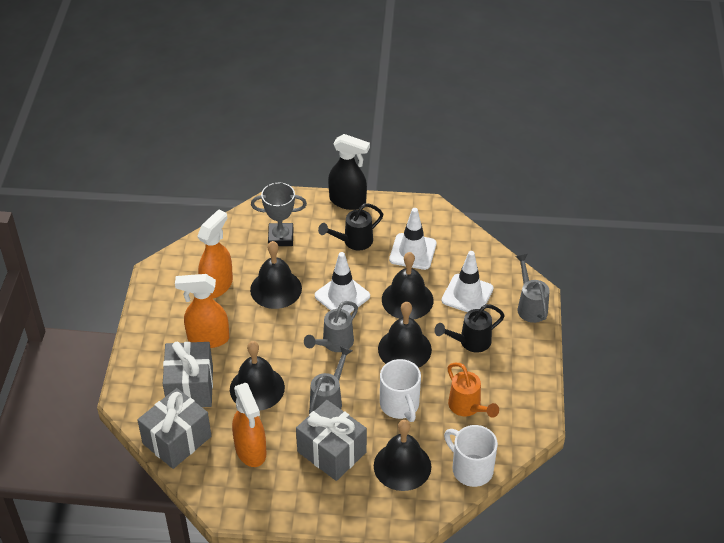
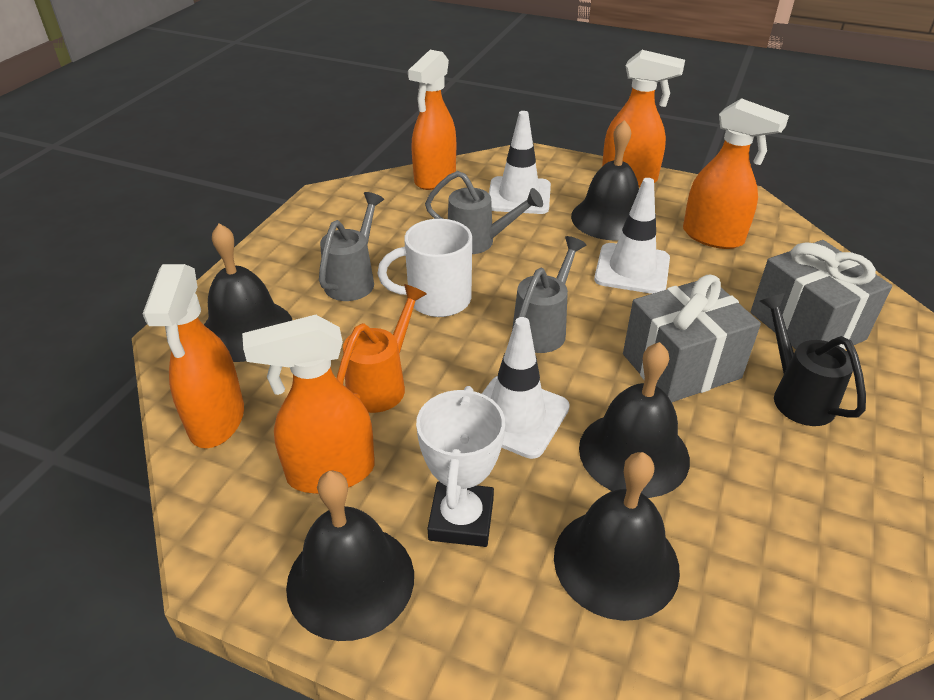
black spray bottle: [328,134,370,210] = 1 -> none = 0
black watering can: [318,203,383,250] [434,304,505,353] = 2 -> [759,293,866,426] = 1
grey gift: [137,388,211,469] [163,342,213,407] [296,400,367,481] = 3 -> [623,274,761,402] [751,240,892,350] = 2
grey trophy: [251,183,307,246] = 1 -> none = 0
orange spray bottle: [175,274,229,348] [197,209,233,298] [232,383,266,467] = 3 -> [143,264,244,448] [242,315,375,494] [408,50,456,190] [602,50,685,187] [683,98,789,249] = 5
white mug: [380,359,421,422] [444,425,498,487] = 2 -> [378,219,472,317] = 1
white trophy: none = 0 -> [416,386,505,547] = 1

